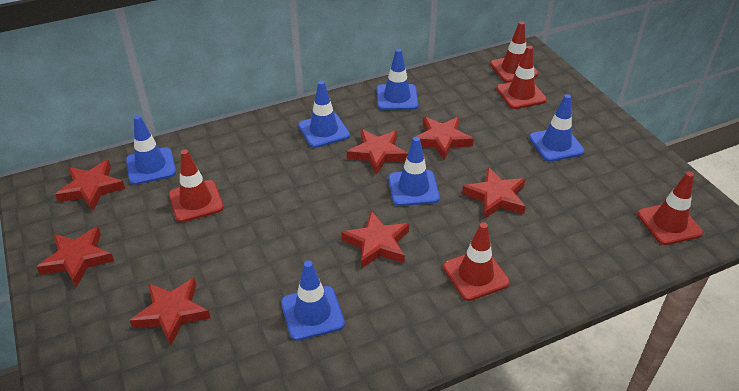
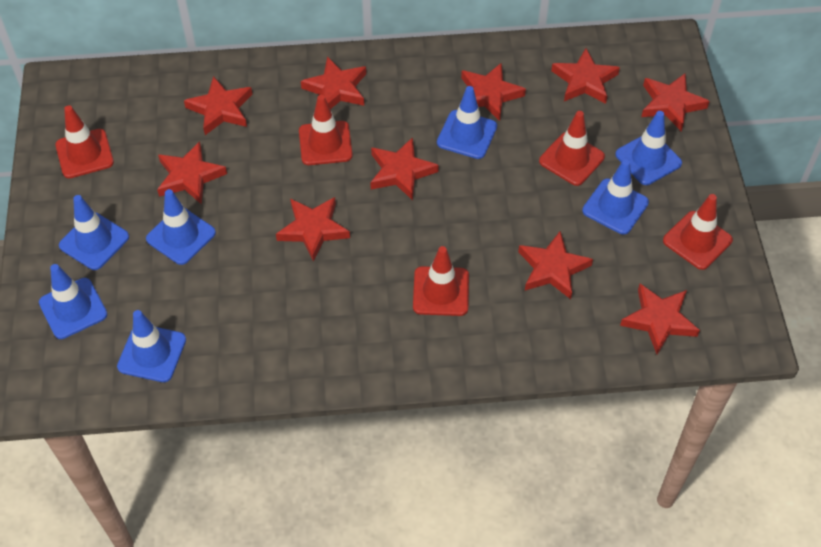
blue traffic cone: [126,115,176,185] [281,261,345,341] [298,81,350,148] [376,49,418,110] [388,137,440,206] [529,94,585,162] = 6 -> [39,264,107,339] [59,195,129,270] [117,310,186,382] [146,189,216,265] [437,86,497,159] [582,159,649,234] [615,111,682,185] = 7
red star: [36,227,114,287] [55,160,125,211] [130,278,211,346] [341,211,409,269] [347,129,408,175] [416,117,474,160] [462,167,526,219] = 7 -> [157,141,227,204] [184,76,252,135] [276,197,350,262] [301,56,366,109] [370,137,439,201] [460,63,526,121] [518,231,593,299] [551,48,620,104] [620,284,700,355] [641,73,710,131] = 10

